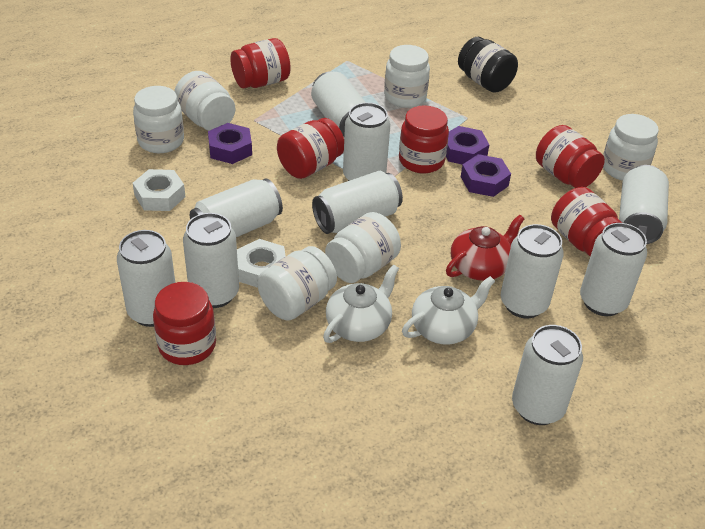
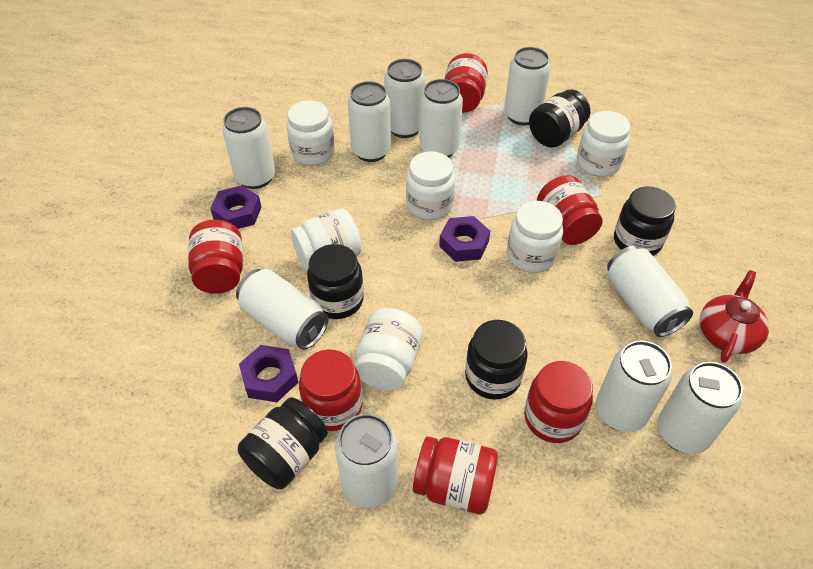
black jar: [458,37,518,93] = 1 -> [238,398,328,489] [307,244,364,319] [465,320,528,400] [529,90,590,148] [614,187,676,256] = 5
white nut: [133,169,185,211] [237,239,285,288] = 2 -> none = 0
white teapot: [323,264,399,343] [402,276,495,345] = 2 -> none = 0

